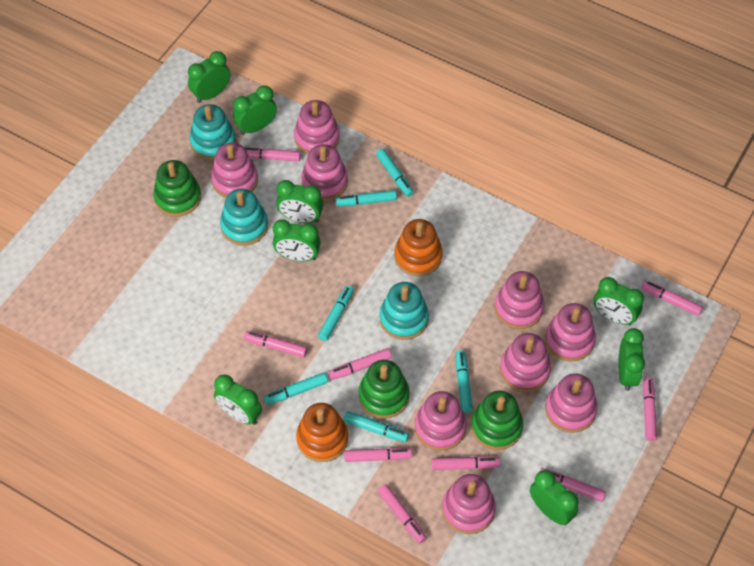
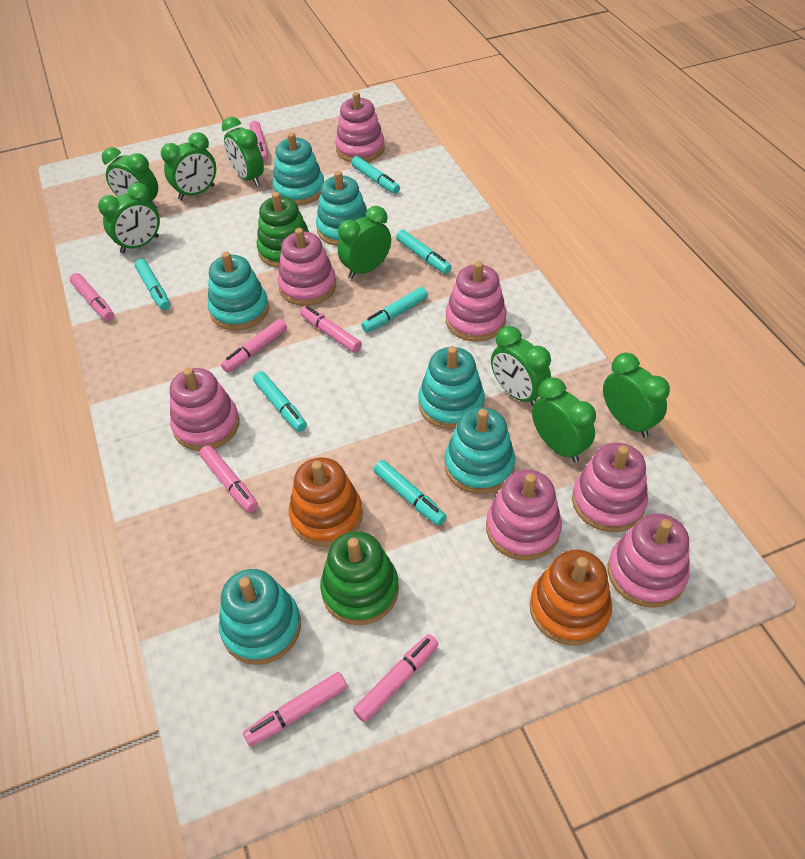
green stacking toy: [153,160,201,217] [358,360,409,419] [471,391,523,450] = 3 -> [257,192,309,268] [320,531,399,625] = 2
pink marker: [244,331,307,358] [245,148,301,162] [329,348,392,380] [344,448,412,462] [378,484,427,544] [432,456,500,470] [539,468,606,502] [641,281,703,316] [643,377,657,441] = 9 -> [70,273,114,321] [199,445,258,512] [221,319,287,373] [243,672,347,747] [250,121,269,163] [300,306,362,353] [353,634,439,723] = 7
pink stacking toy: [211,143,258,198] [294,100,340,154] [301,144,348,201] [415,391,467,451] [442,474,496,534] [494,271,544,329] [500,333,551,392] [545,303,596,362] [545,373,598,433] = 9 -> [170,368,239,451] [277,228,336,306] [335,92,385,162] [446,261,507,342] [486,470,562,561] [572,443,648,532] [608,514,689,608] = 7
turquoise stacking toy: [190,104,236,160] [220,189,268,246] [380,282,429,340] = 3 -> [208,252,269,330] [219,569,301,665] [272,132,324,205] [316,171,367,246] [418,346,485,430] [445,407,515,494] = 6

